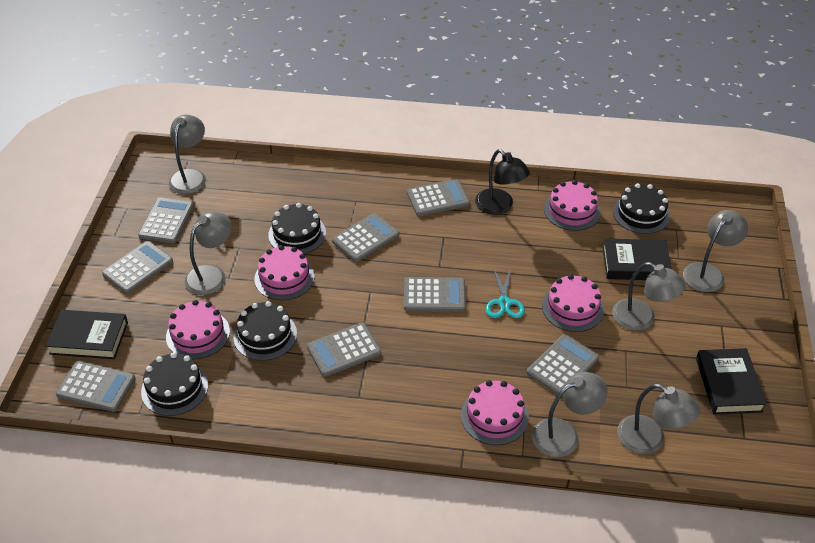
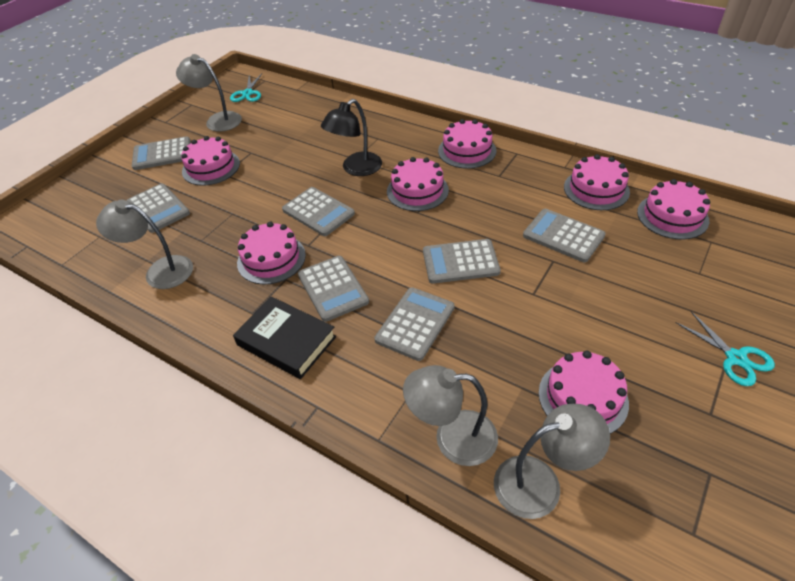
black book: [46,310,128,359] [602,238,672,280] [696,348,767,414] = 3 -> [233,296,336,379] = 1
black cake: [141,352,208,416] [233,301,297,361] [268,203,326,254] [613,183,670,234] = 4 -> none = 0
grey calculator: [56,361,135,412] [102,241,173,294] [138,197,194,243] [307,323,381,377] [332,213,399,262] [404,277,466,312] [407,179,470,216] [527,334,599,396] = 8 -> [126,183,190,233] [132,136,191,170] [282,187,355,236] [298,256,369,322] [374,287,454,361] [423,239,501,284] [523,209,606,262] = 7
grey lamp: [169,115,206,194] [185,212,232,295] [532,372,608,457] [612,262,686,330] [617,384,700,454] [683,210,748,292] = 6 -> [96,200,193,289] [176,54,242,132] [403,365,498,466] [494,404,610,519] = 4
pink cake: [166,300,230,359] [254,245,315,300] [461,380,529,445] [542,274,604,332] [544,180,601,231] = 5 -> [181,136,240,186] [237,222,306,284] [387,157,449,211] [438,119,496,169] [539,351,629,434] [564,154,630,210] [637,179,710,240] = 7
turquoise scissors: [486,268,525,318] = 1 -> [230,74,262,102] [675,311,775,386] = 2

